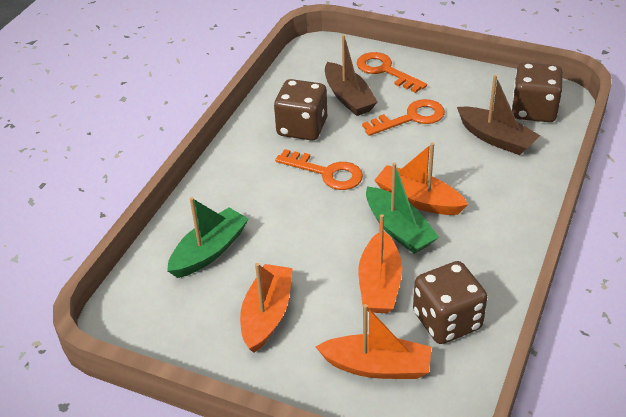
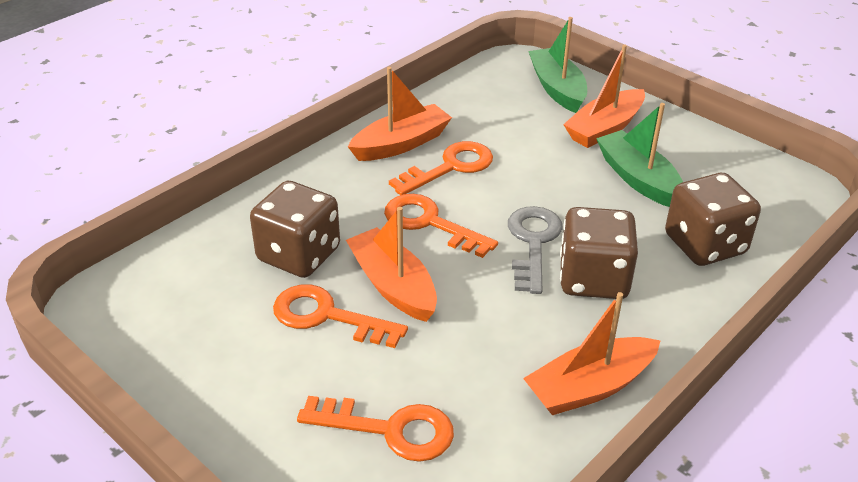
brown boat: [325,35,378,116] [457,75,540,155] = 2 -> none = 0
grey key: none = 0 -> [508,206,563,294] = 1
orange key: [275,149,363,190] [357,52,427,93] [362,99,445,136] = 3 -> [273,284,408,348] [297,396,454,462] [384,194,498,258] [389,141,493,195] = 4

